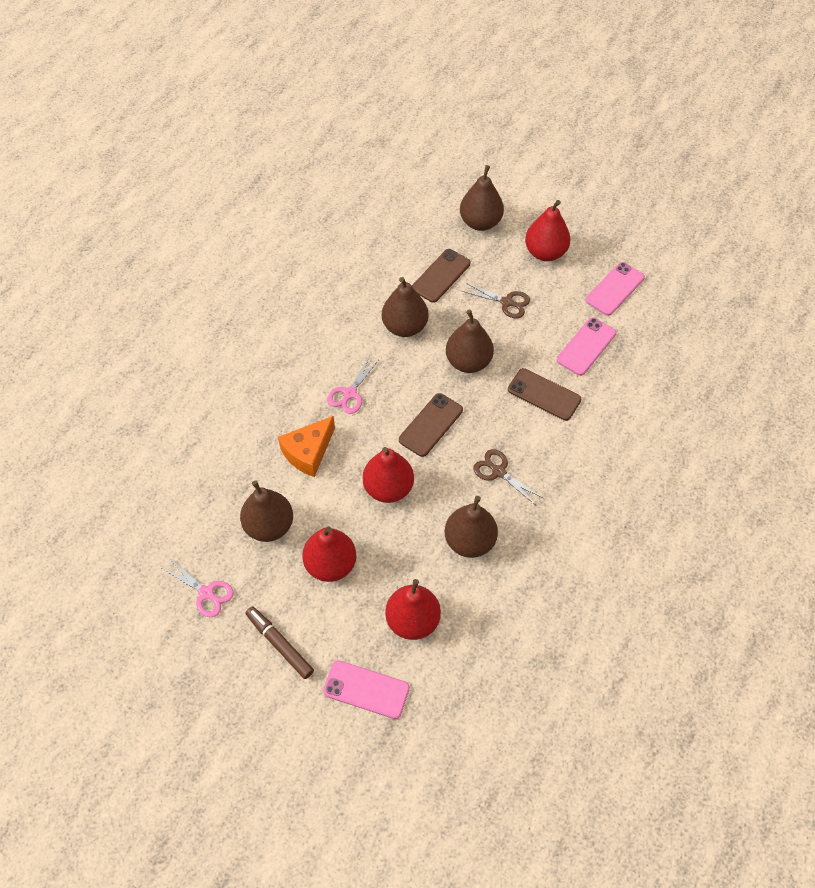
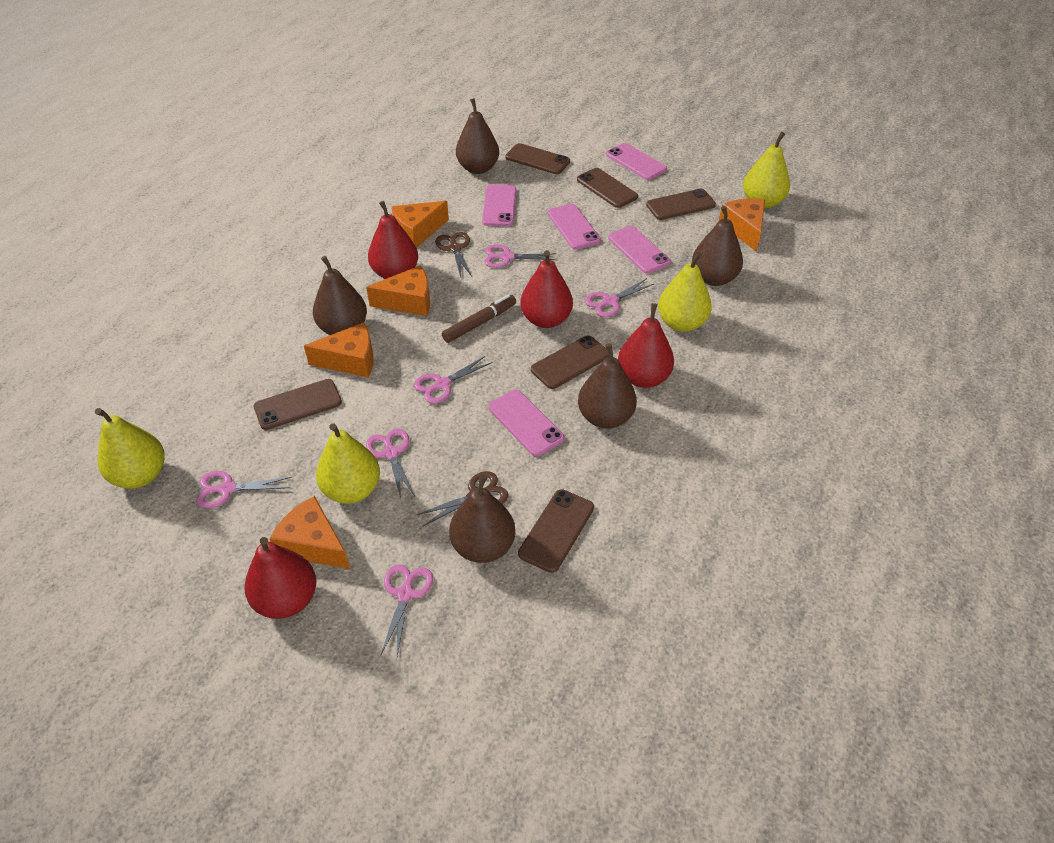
brown phone: [399,393,463,457] [412,249,470,303] [508,368,581,421] = 3 -> [253,379,342,430] [506,143,570,174] [518,489,594,573] [531,335,609,389] [577,168,638,208] [646,189,716,220] = 6
orange cheese: [278,416,335,477] = 1 -> [269,496,350,569] [304,322,374,378] [366,266,430,316] [392,201,449,248] [719,198,765,251] = 5
pink phone: [323,660,410,719] [557,317,616,376] [586,262,645,316] = 3 -> [482,184,516,226] [488,390,565,457] [548,204,601,250] [606,143,667,180] [608,226,671,274] = 5
pink scissors: [162,558,234,617] [327,357,378,414] = 2 -> [196,471,292,508] [366,429,415,498] [380,564,433,656] [414,356,493,404] [485,244,557,268] [585,278,655,317] = 6
yellow pear: none = 0 -> [95,408,165,488] [316,423,380,504] [658,252,712,332] [743,132,790,209] = 4

